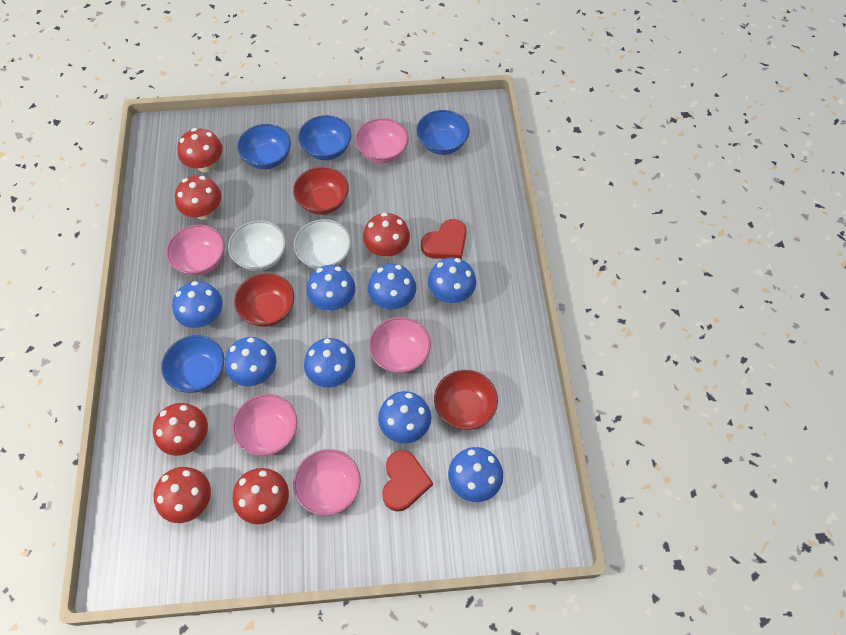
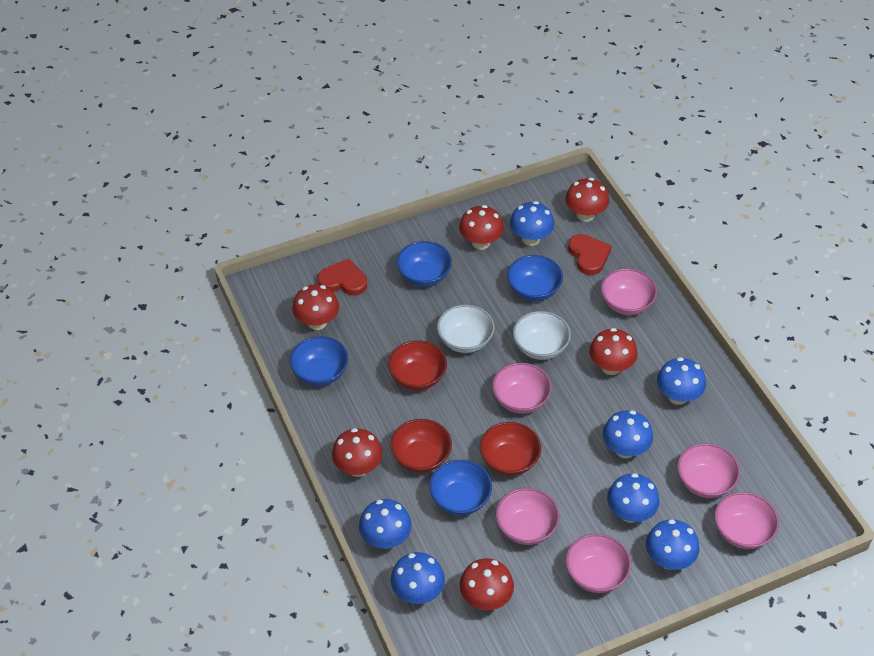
blue mushroom: [172,281,223,328] [225,337,276,386] [304,338,355,388] [307,265,355,311] [368,264,416,310] [378,391,431,444] [428,258,476,303] [448,447,503,502] = 8 -> [359,499,412,549] [391,552,445,604] [510,201,554,246] [603,410,653,458] [607,473,659,523] [646,519,699,570] [657,357,706,405] = 7
pink bowl: [166,225,224,276] [232,394,297,456] [293,449,361,516] [355,118,408,163] [369,317,431,373] = 5 -> [492,363,552,414] [496,488,560,545] [566,533,631,593] [601,268,657,315] [677,443,740,498] [714,492,779,549] = 6

